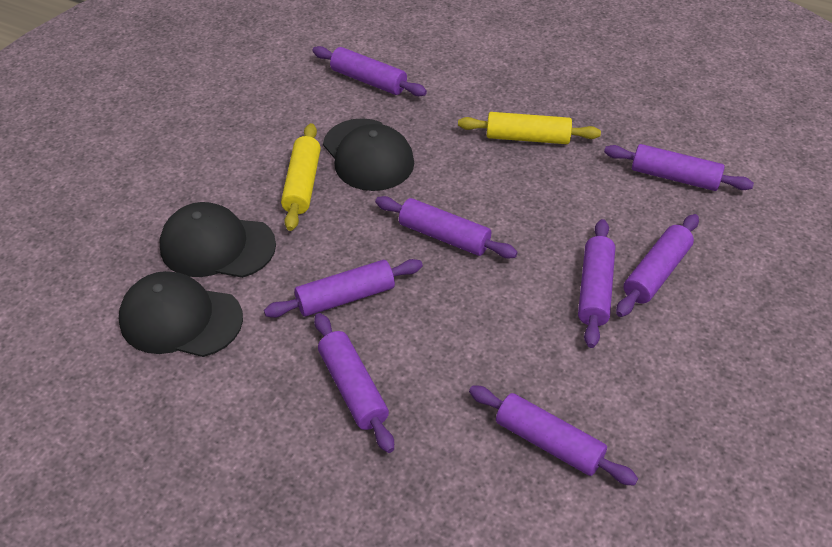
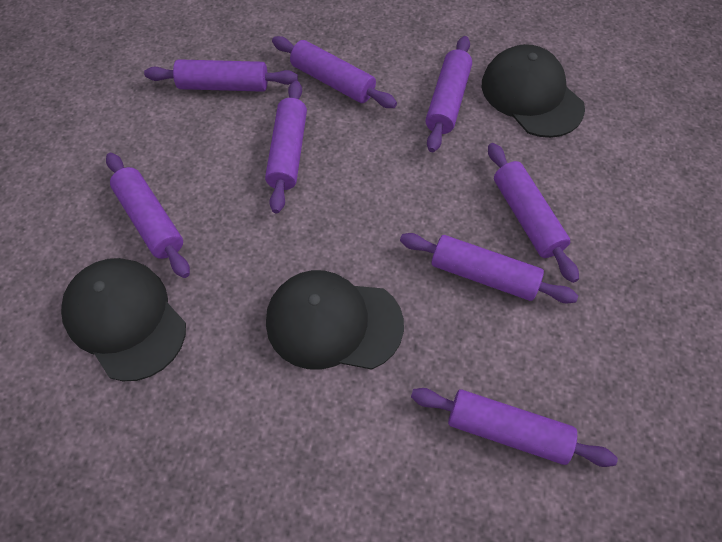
yellow rolling pin: [281,123,321,231] [458,112,601,144] = 2 -> none = 0

